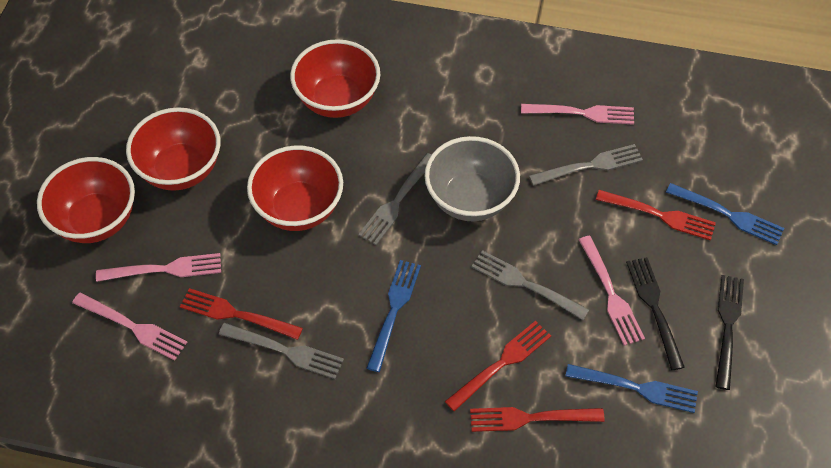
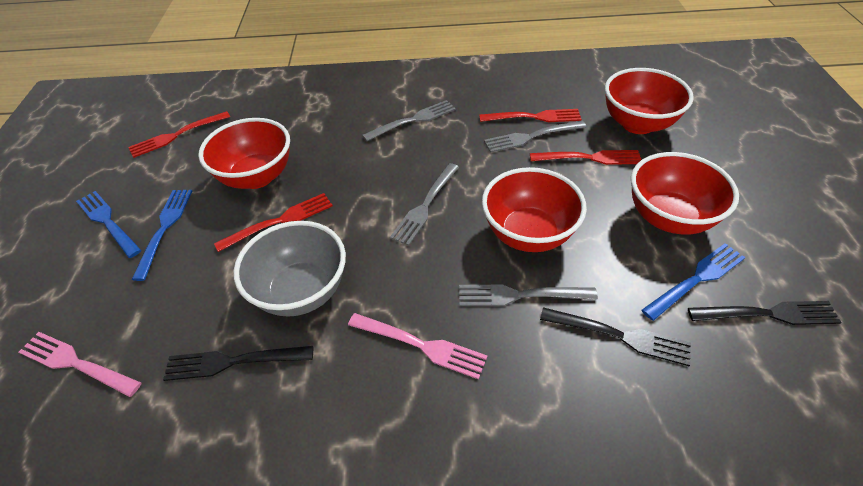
black fork: [626,257,685,370] [715,275,744,390] = 2 -> [163,346,313,381] [540,307,691,366] [688,301,842,325] = 3
pink fork: [72,292,187,360] [96,253,221,282] [521,104,634,125] [578,236,645,346] = 4 -> [19,332,141,397] [348,313,487,379] = 2

